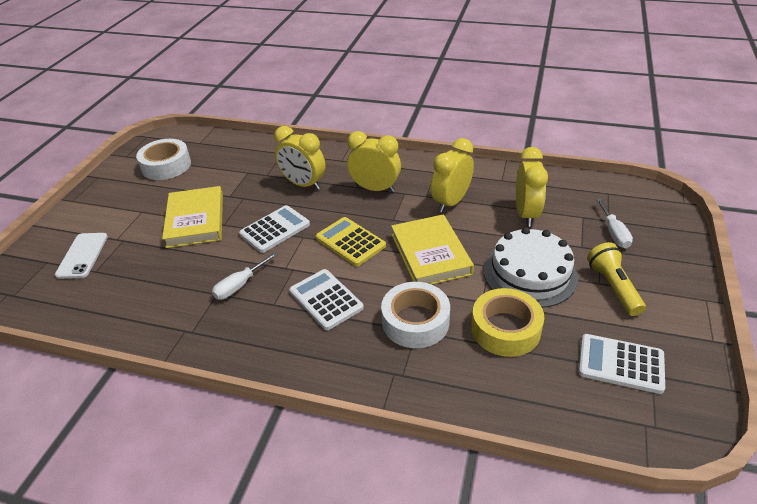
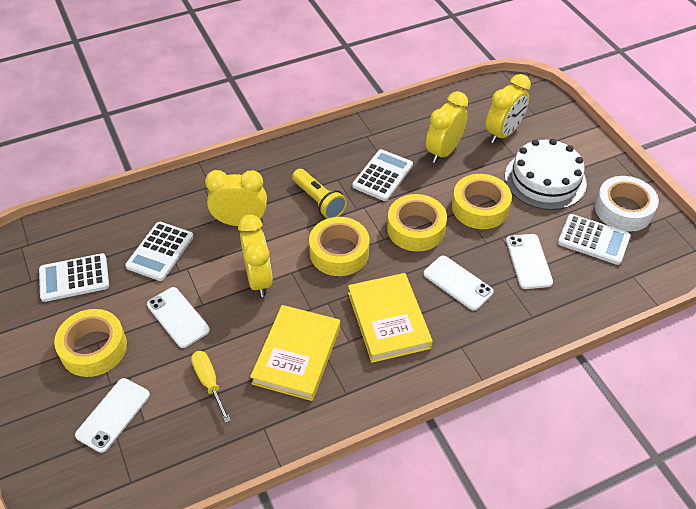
white calculator: [239,205,310,253] [289,269,364,330] [579,334,665,394] = 3 -> [39,253,109,302] [125,222,194,281] [352,149,413,201] [558,214,630,265] = 4
white phone: [55,233,108,279] = 1 -> [75,378,150,453] [147,287,210,348] [424,256,494,311] [506,234,553,289] = 4
white screwdriver: [212,252,278,300] [596,198,633,248] = 2 -> none = 0
white tape: [136,139,191,180] [381,282,450,348] = 2 -> [595,176,659,232] = 1
yellow calculator: [316,217,386,266] = 1 -> none = 0
yellow screwdriver: none = 0 -> [191,351,231,423] = 1
yellow tape: [471,288,544,357] = 1 -> [54,309,127,377] [309,217,369,276] [387,194,447,251] [452,174,512,229] = 4

